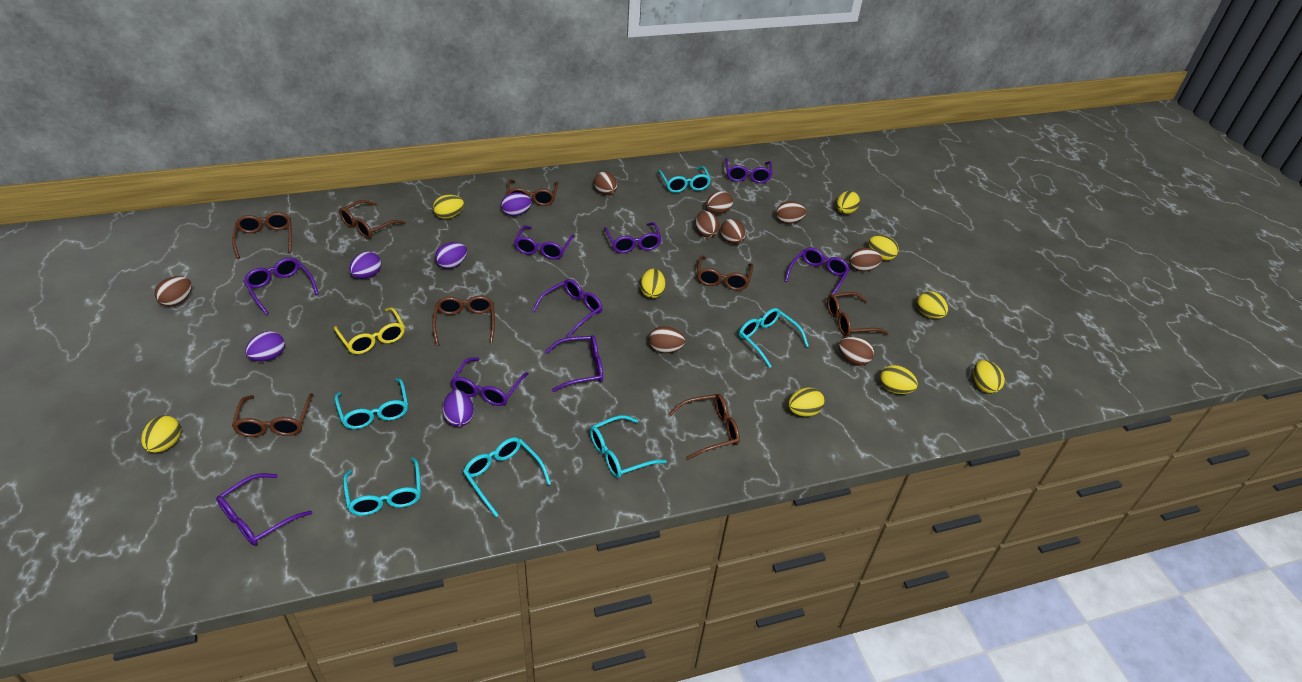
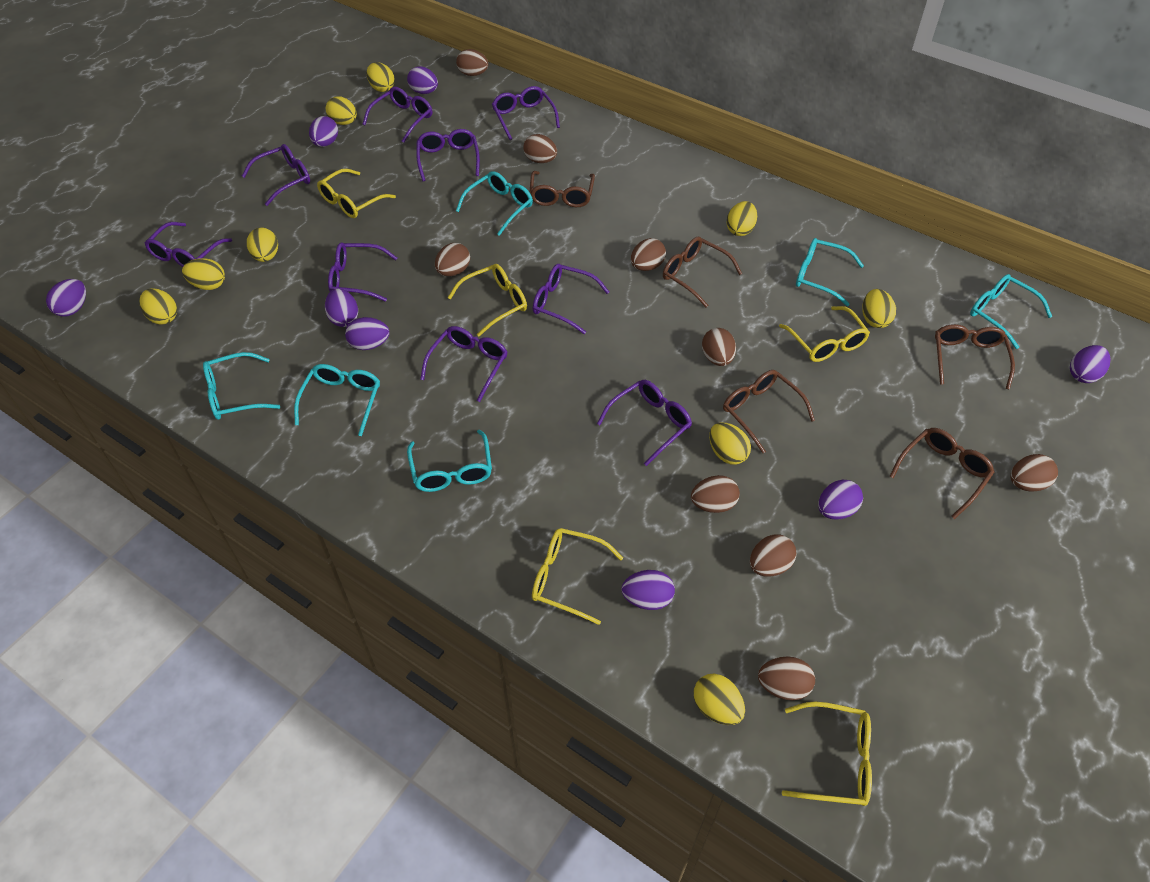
brown glasses: [232,212,292,259] [232,393,313,437] [339,200,406,239] [432,296,495,345] [506,179,558,206] [668,394,740,460] [697,256,753,291] [827,292,888,337] = 8 -> [530,171,595,207] [663,237,742,307] [723,370,815,453] [889,428,994,519] [935,324,1015,390] = 5
purple egg: [245,331,285,361] [349,252,381,279] [435,242,467,269] [443,390,474,427] [501,192,532,216] = 5 -> [46,279,86,317] [309,116,338,147] [325,288,358,327] [345,317,389,350] [407,66,438,94] [621,570,675,610] [818,480,863,520] [1070,345,1111,383] = 8
yellow glasses: [334,307,405,354] = 1 -> [317,168,396,218] [448,264,527,336] [532,528,623,625] [779,306,870,362] [782,701,872,806] = 5

